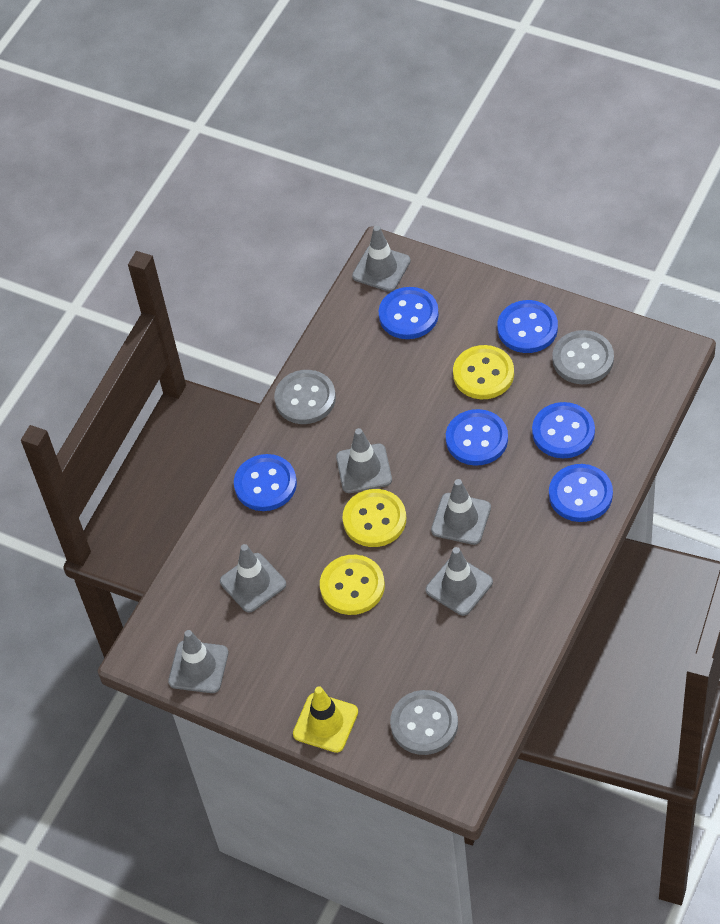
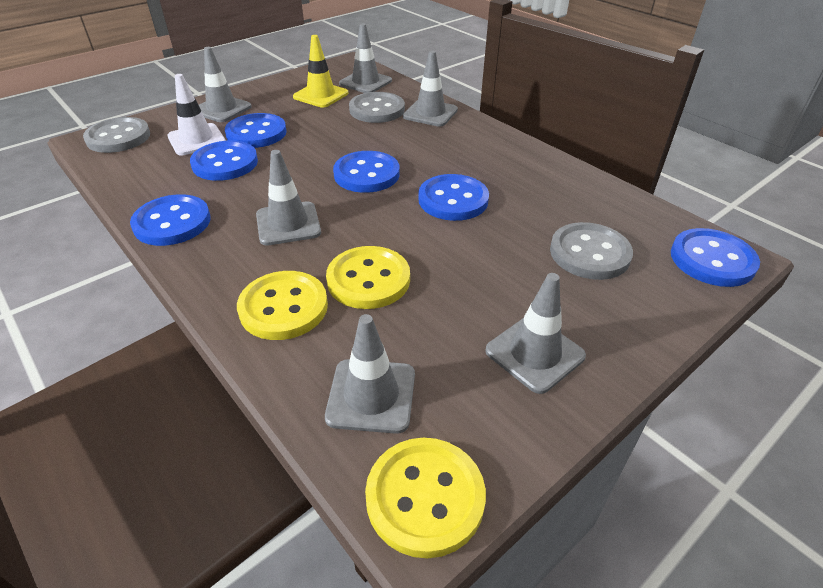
white traffic cone: none = 0 -> [167,74,226,155] = 1

